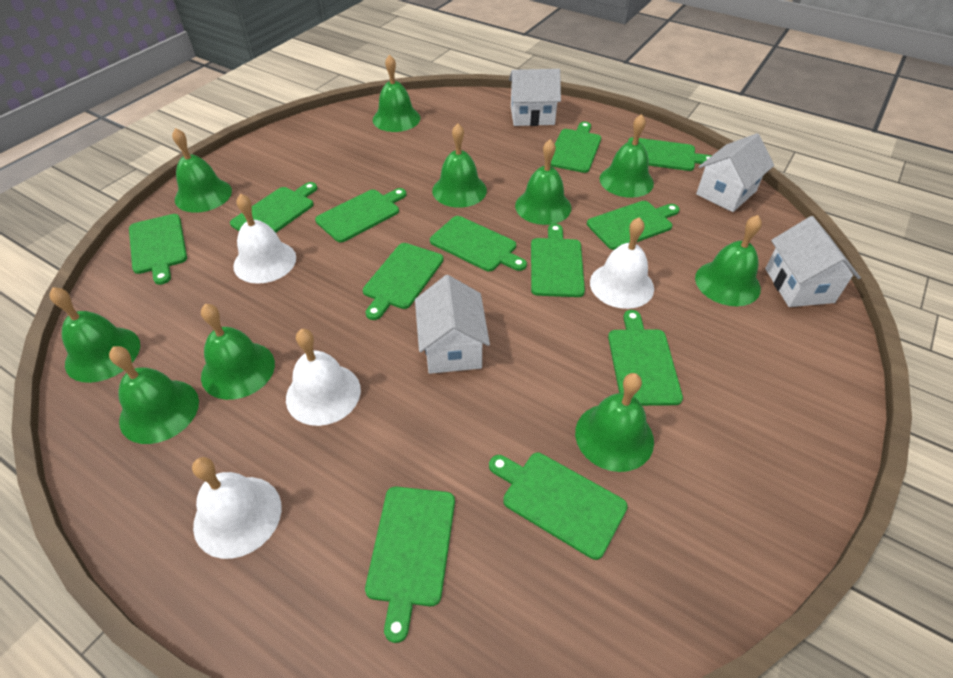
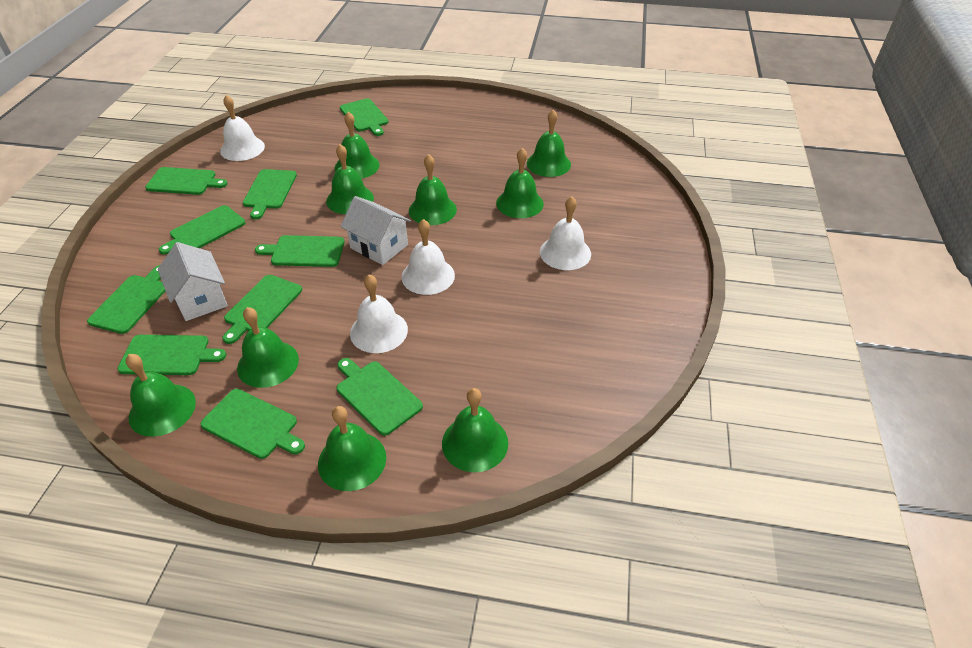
green bell: [49,287,140,383] [109,346,199,444] [172,128,232,213] [201,304,275,400] [373,55,420,132] [432,124,487,208] [515,139,571,225] [575,373,654,472] [599,114,654,198] [695,215,762,306] = 10 -> [126,354,196,437] [237,307,299,388] [318,406,386,491] [326,144,374,214] [335,112,380,179] [409,154,457,225] [442,388,508,472] [496,148,544,218] [527,110,571,177] = 9
green cutting board: [129,214,187,285] [230,182,317,233] [315,188,406,242] [363,243,444,320] [365,487,455,643] [430,216,527,271] [489,453,628,560] [531,224,585,297] [550,122,601,173] [587,201,680,250] [608,310,683,406] [628,137,712,171] = 12 -> [87,265,165,334] [117,335,226,375] [145,167,228,195] [159,205,246,255] [201,389,305,459] [222,275,302,344] [243,169,297,220] [255,235,344,267] [337,358,423,436] [340,98,389,136] = 10
white house: [415,275,490,374] [509,69,561,126] [696,133,774,212] [765,216,861,307] = 4 -> [158,242,228,321] [340,196,411,265] = 2

